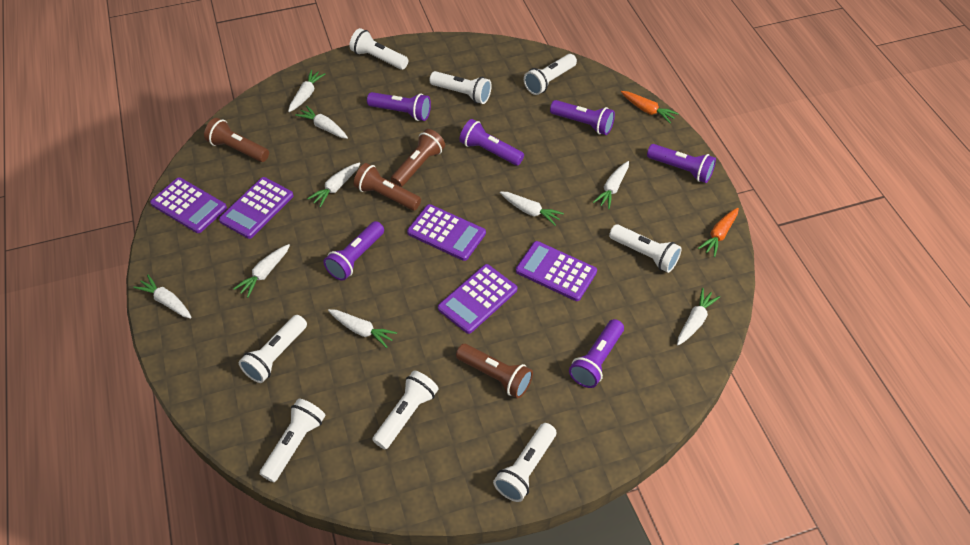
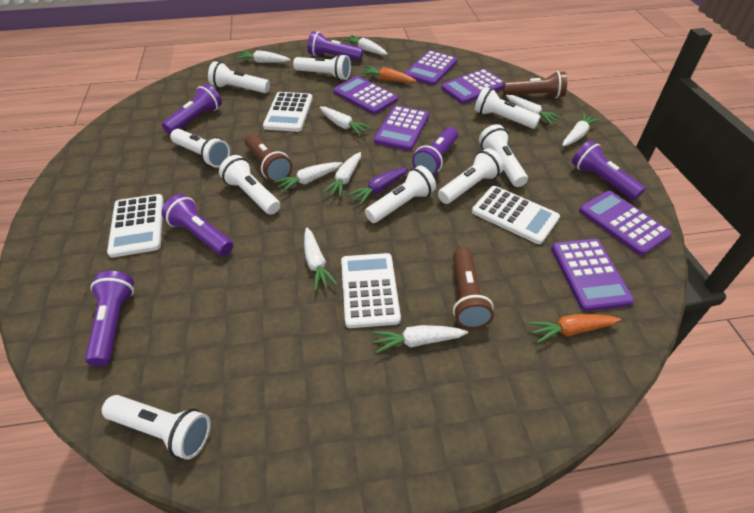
brown flashlight: [204,118,269,162] [354,163,421,210] [391,129,445,187] [456,344,533,398] = 4 -> [245,134,292,182] [453,248,494,329] [503,71,567,98] = 3
purple calculator: [150,177,227,233] [219,177,294,239] [407,204,486,261] [438,264,517,334] [516,241,597,301] = 5 -> [333,76,398,114] [374,106,429,151] [405,50,457,85] [441,69,505,104] [551,239,634,311] [579,191,672,256] = 6
purple carrot: none = 0 -> [347,167,409,205] = 1
white calculator: none = 0 -> [107,194,164,258] [263,92,313,132] [341,253,401,328] [472,186,560,244] = 4
white flashlight: [239,315,307,383] [260,399,326,482] [349,28,409,70] [372,371,439,449] [430,71,492,104] [493,423,556,502] [524,54,577,95] [609,224,682,273] = 8 -> [102,395,211,460] [170,129,230,168] [208,61,270,93] [219,155,280,215] [293,54,351,80] [365,166,436,223] [438,148,504,204] [475,87,541,129] [479,124,528,187] = 9

